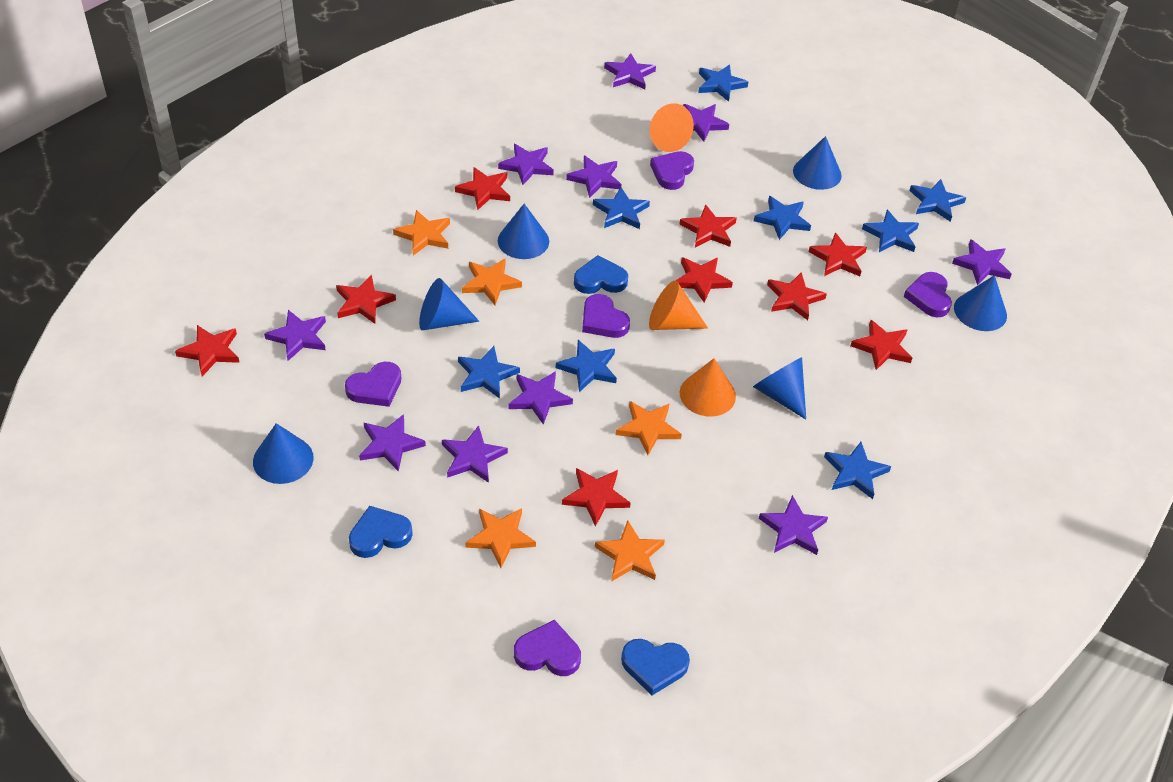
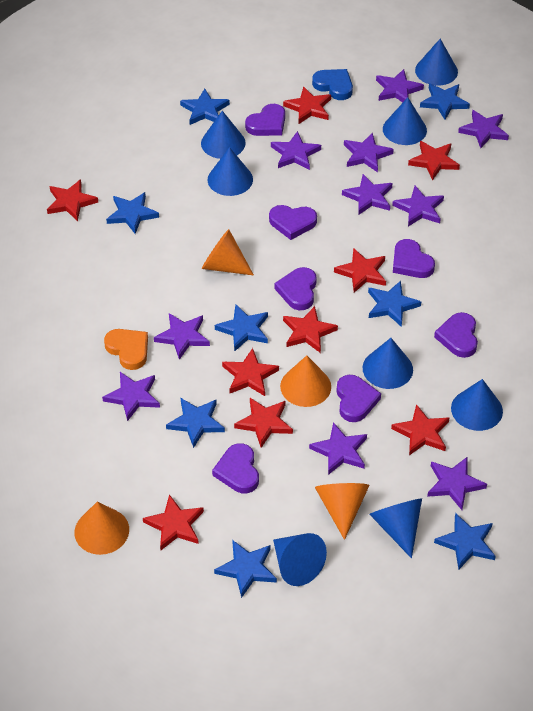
blue cone: [253,423,314,484] [419,278,479,330] [498,204,549,259] [753,357,806,419] [793,136,842,190] [954,275,1007,331] = 6 -> [201,111,246,159] [208,147,253,196] [273,533,327,586] [363,338,413,389] [369,498,422,558] [383,97,427,145] [415,39,458,85] [451,379,503,431] = 8
blue heart: [349,506,413,558] [574,255,628,294] [621,639,690,696] = 3 -> [312,69,353,100] = 1
orange cone: [649,281,708,330] [650,104,694,152] [679,358,736,417] = 3 -> [74,502,129,555] [202,229,254,276] [280,356,331,407] [315,483,370,540] = 4
orange heart: none = 0 -> [104,329,148,370] = 1
orange star: [393,210,450,255] [462,258,522,305] [465,508,536,568] [595,521,665,582] [616,401,682,455] = 5 -> none = 0
purple heart: [345,362,401,407] [514,620,581,676] [582,294,630,338] [650,151,694,190] [904,272,952,317] = 5 -> [212,443,259,494] [245,104,285,136] [269,205,317,240] [275,267,317,310] [336,375,381,422] [393,239,435,278] [434,312,478,358] = 7

